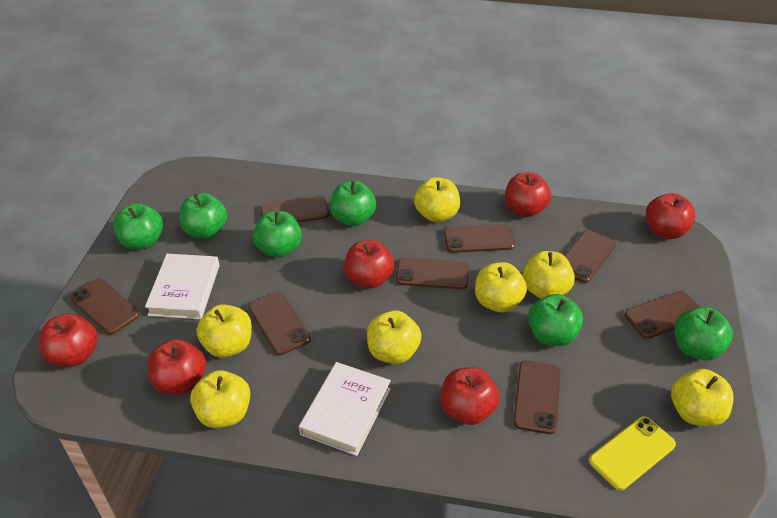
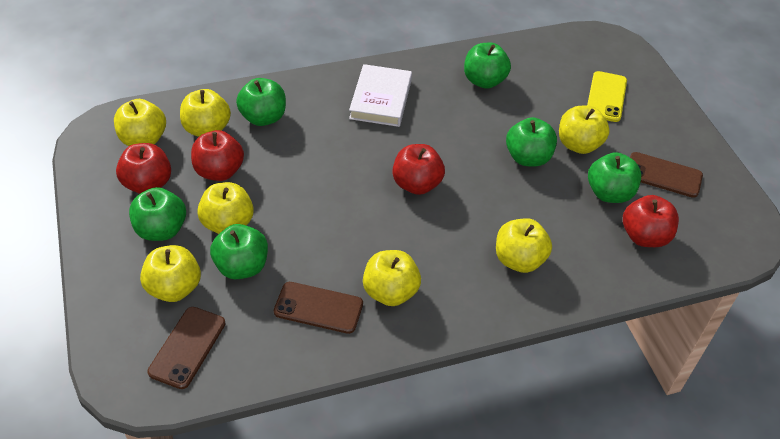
brown phone: [70,278,140,335] [248,292,311,355] [260,195,329,223] [396,257,469,289] [444,224,515,253] [513,361,560,434] [564,230,616,283] [624,291,700,339] = 8 -> [147,307,225,389] [274,282,363,334] [630,152,703,198] = 3
red apple: [39,313,98,367] [148,339,206,394] [344,240,394,289] [441,367,499,425] [505,172,551,217] [646,193,696,239] = 6 -> [116,143,171,194] [191,130,244,181] [392,144,445,195] [623,195,679,247] = 4
white book: [145,254,219,319] [299,362,391,456] = 2 -> [349,64,412,127] = 1

